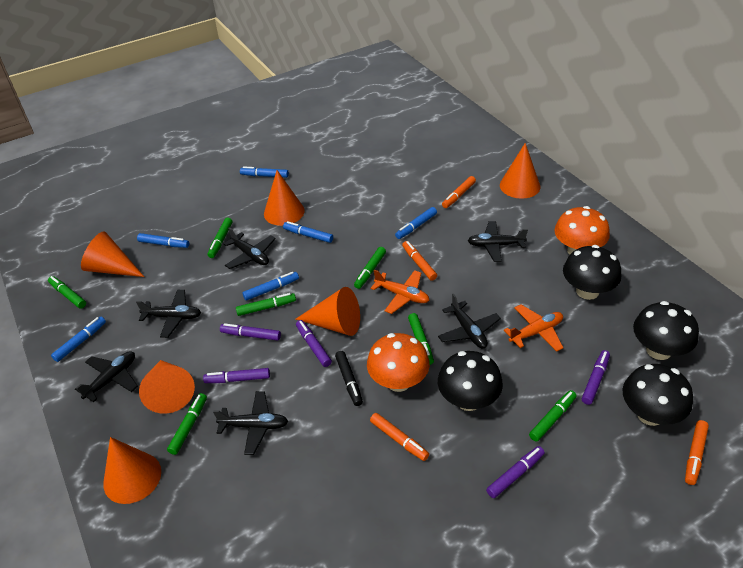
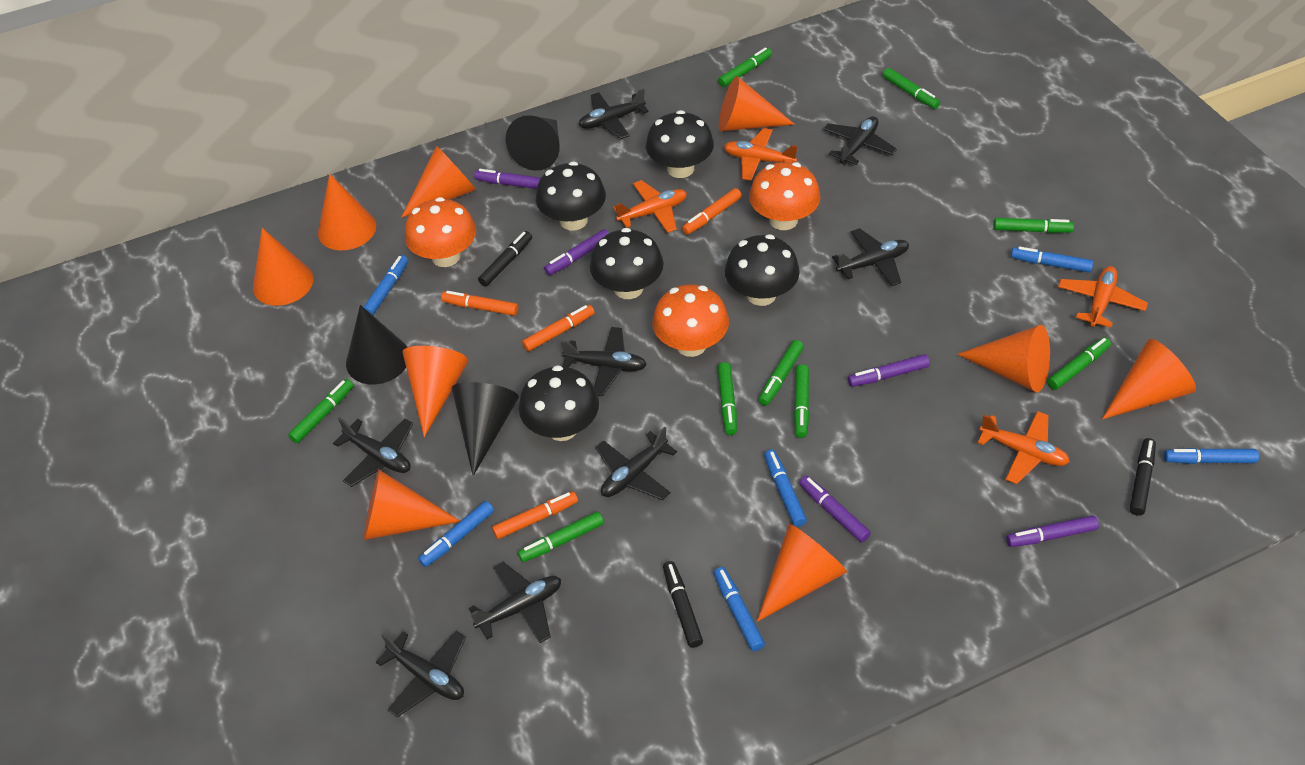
black cone: none = 0 -> [346,305,408,385] [452,382,519,476] [506,115,560,171] = 3
black marker: [335,351,363,406] = 1 -> [478,231,532,287] [663,561,703,648] [1130,438,1156,516] = 3
black mushroom: [438,351,503,411] [563,245,622,300] [622,364,693,426] [633,301,699,360] = 4 -> [519,365,599,441] [536,161,606,230] [590,228,664,299] [646,110,714,178] [725,234,800,306] = 5
black plane: [75,351,138,402] [136,290,201,338] [213,391,288,455] [224,227,275,269] [438,294,501,349] [468,221,528,262] = 6 -> [333,417,413,487] [376,631,466,717] [468,562,561,643] [561,327,647,396] [578,89,649,139] [595,427,677,500] [823,116,897,165] [832,228,909,286] = 8
green marker: [48,276,86,309] [167,393,207,455] [208,218,233,258] [236,293,296,316] [354,247,386,289] [408,313,434,365] [529,390,577,442] = 7 -> [288,379,354,443] [518,512,604,562] [718,47,772,87] [718,362,737,435] [758,340,804,406] [794,364,809,438] [883,68,940,109] [994,218,1074,233] [1047,337,1111,390] = 9
orange cone: [81,231,144,277] [103,437,161,504] [139,360,195,414] [264,170,305,226] [296,287,360,336] [500,143,540,199] = 6 -> [253,228,313,306] [318,174,376,250] [364,470,460,540] [401,146,476,218] [402,346,468,437] [719,76,795,131] [757,524,847,622] [957,325,1050,392] [1102,339,1196,419] = 9
orange mushroom: [367,333,430,392] [555,206,610,255] = 2 -> [405,197,476,267] [652,285,729,357] [749,162,820,230] = 3
orange plane: [371,270,429,314] [504,304,563,352] = 2 -> [613,180,687,233] [724,128,798,181] [977,411,1070,484] [1058,266,1148,328] = 4

